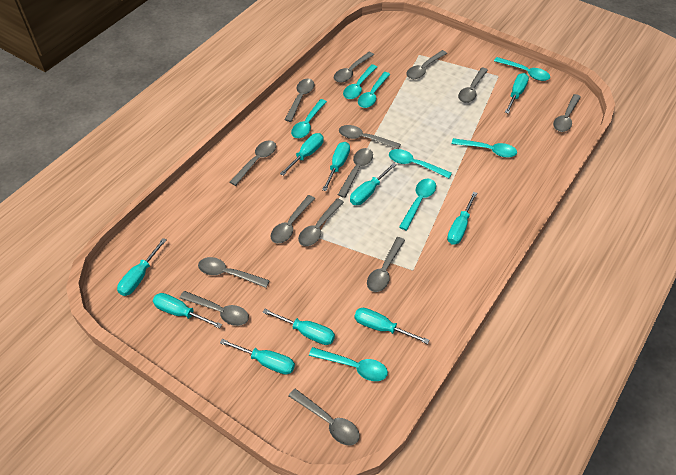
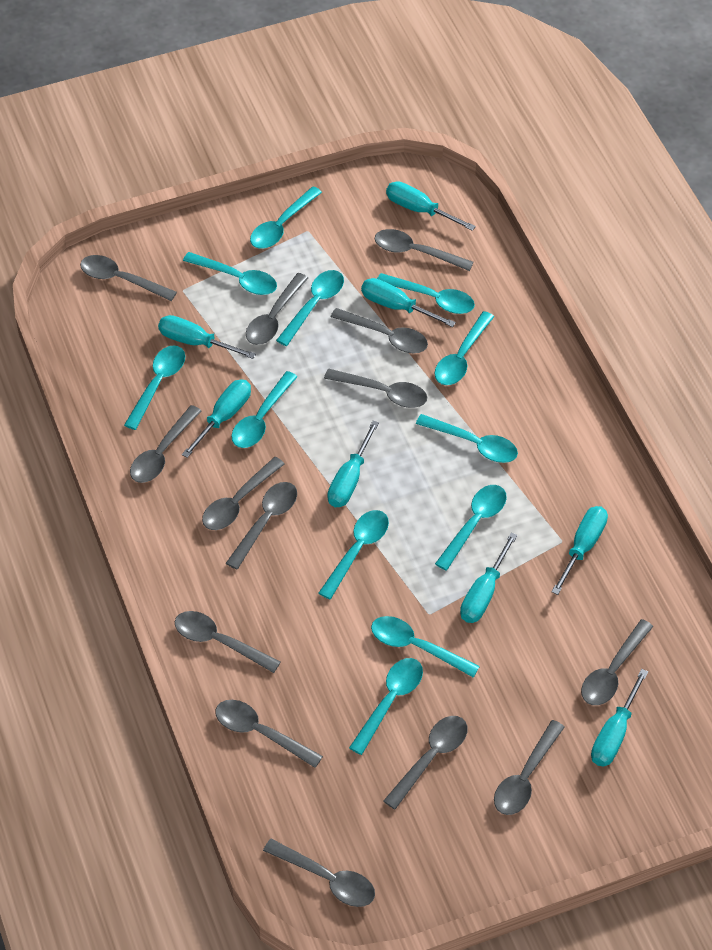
turquoise screwdriver: [117,238,166,296] [153,293,222,329] [220,339,295,375] [262,309,335,345] [280,133,324,176] [322,142,350,191] [350,163,397,205] [355,308,429,344] [447,192,477,244] [505,73,529,114] = 10 -> [158,315,256,359] [182,379,251,458] [328,421,379,507] [361,278,456,327] [386,181,476,231] [460,532,518,623] [551,506,608,595] [591,669,648,767] = 8
turquoise spoon: [291,99,327,138] [309,347,388,381] [343,64,377,99] [358,72,390,108] [389,149,452,178] [399,179,436,231] [452,138,517,158] [494,57,550,81] = 8 -> [124,345,185,430] [183,252,277,295] [232,371,298,448] [250,186,322,249] [276,270,344,346] [319,510,389,599] [349,658,423,755] [371,616,480,678] [377,273,475,314] [416,414,518,463] [435,311,494,385] [435,485,507,571] = 12

